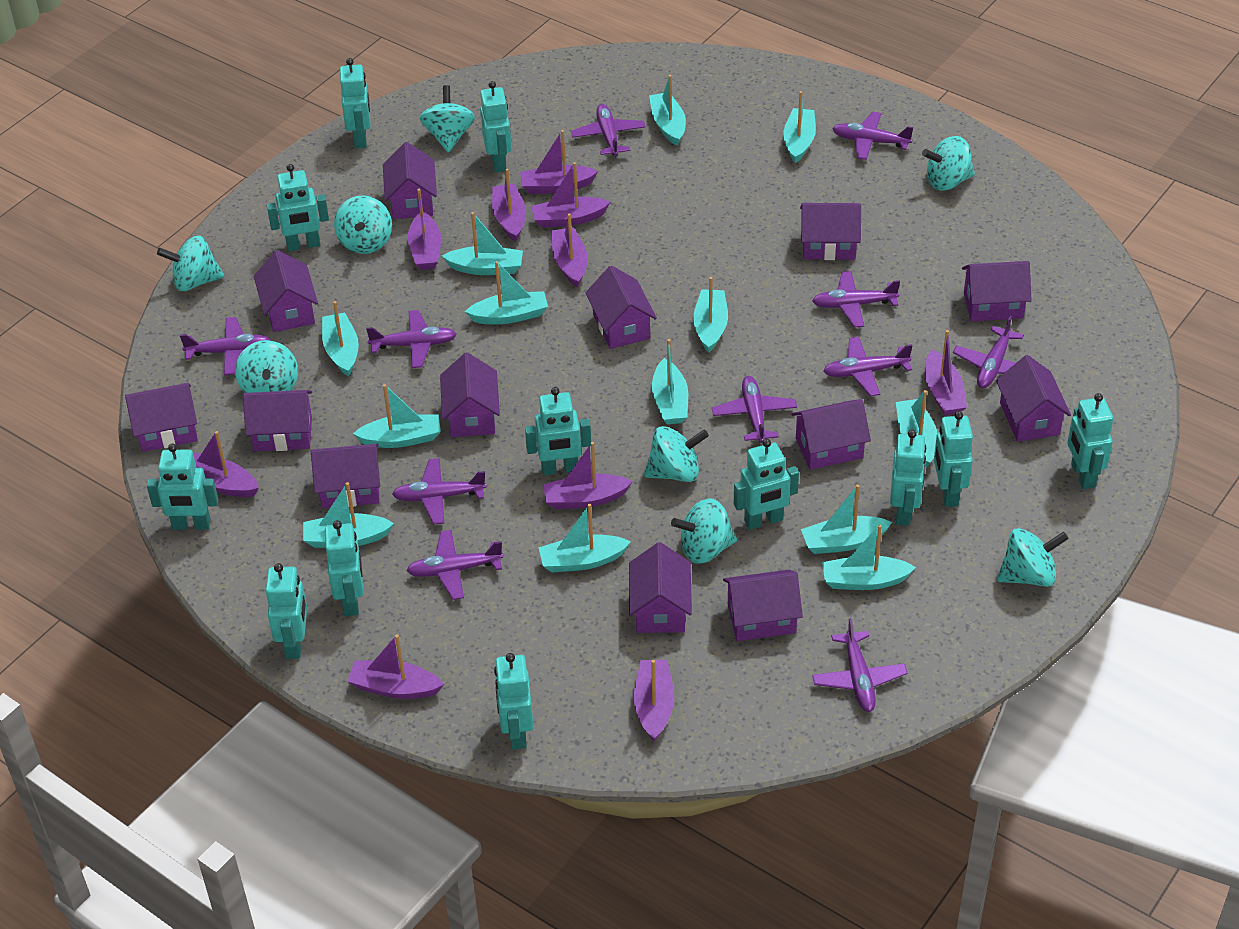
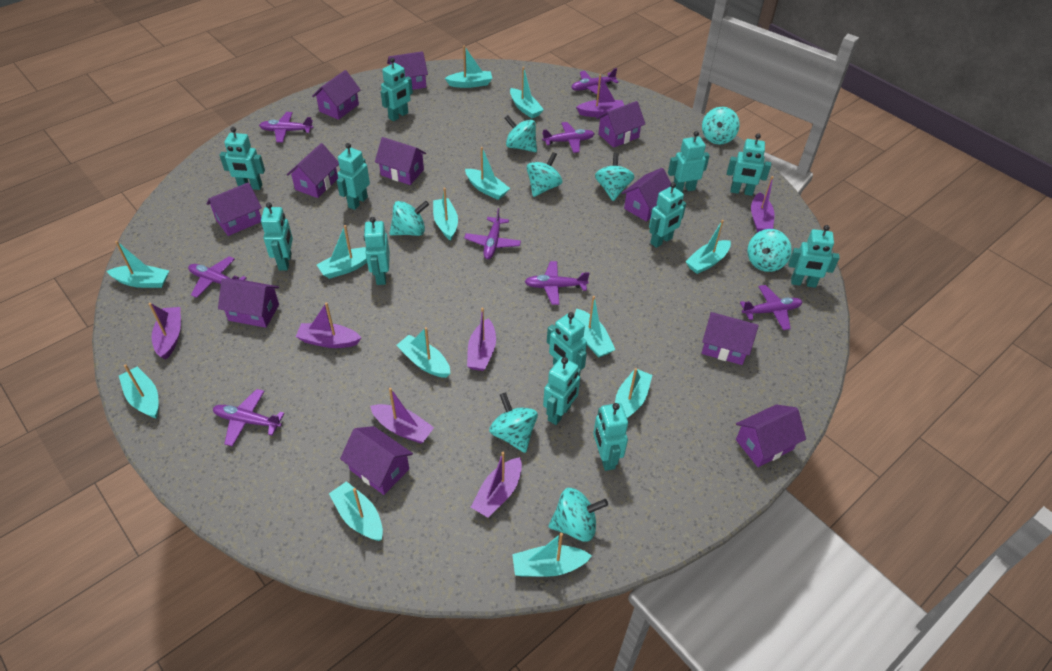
purple boat: [193,431,259,497] [347,634,444,699] [408,189,441,270] [492,169,526,242] [520,130,598,194] [531,162,610,228] [543,442,633,509] [552,213,588,287] [634,660,674,741] [925,330,967,416] = 10 -> [149,303,181,360] [296,302,361,348] [370,388,434,443] [467,308,496,371] [471,452,522,518] [576,74,624,117] [751,176,775,233] = 7
purple house: [125,383,198,452] [243,390,312,451] [254,250,318,332] [311,444,380,508] [383,142,437,219] [440,352,500,437] [585,266,657,349] [629,542,692,633] [723,570,803,641] [791,399,871,470] [800,203,861,260] [962,261,1032,321] [996,355,1071,442] = 13 -> [207,182,262,236] [218,278,279,328] [287,143,339,198] [312,70,361,120] [340,426,413,495] [375,137,426,185] [387,51,428,90] [596,101,645,148] [622,168,671,222] [702,312,759,365] [736,405,806,467] = 11
purple plane: [180,317,271,375] [366,310,457,368] [392,458,487,525] [406,530,503,600] [571,104,645,156] [712,376,797,443] [812,271,900,328] [812,618,907,712] [823,337,913,396] [832,112,913,160] [953,316,1024,388] = 11 -> [188,256,247,298] [213,389,285,446] [259,112,313,143] [464,208,521,259] [524,261,590,305] [542,122,595,153] [571,68,619,95] [740,285,802,330] = 8

